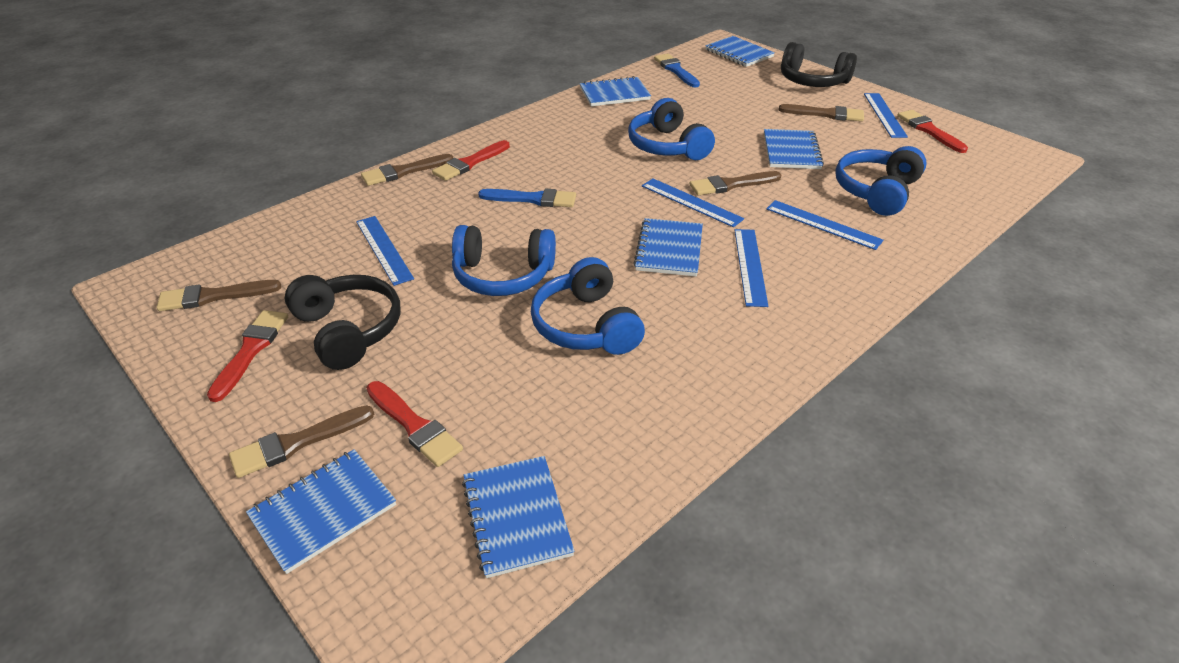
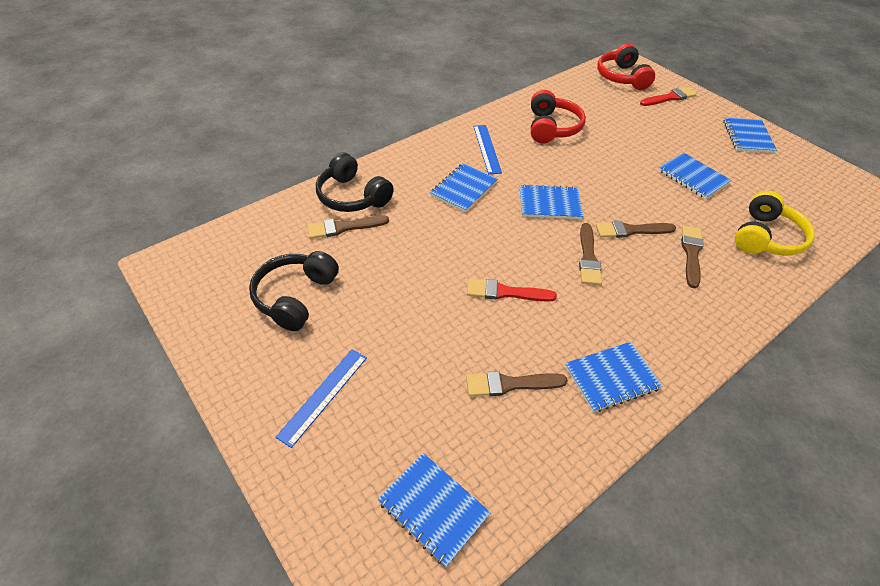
blue brush: [478,188,576,207] [654,54,700,88] = 2 -> none = 0
blue headphones: [452,225,556,296] [531,257,645,355] [628,98,715,160] [835,146,927,216] = 4 -> none = 0
blue ruler: [356,216,414,286] [642,179,744,227] [734,229,768,307] [766,200,884,250] [864,93,908,138] = 5 -> [276,349,367,448] [473,125,502,174] = 2
red brush: [207,310,288,402] [367,381,463,467] [432,140,510,181] [897,110,968,153] = 4 -> [467,279,557,302] [640,87,697,106] = 2
red headphones: none = 0 -> [531,90,586,143] [597,44,655,90] = 2
yellow headphones: none = 0 -> [735,191,815,256] = 1

